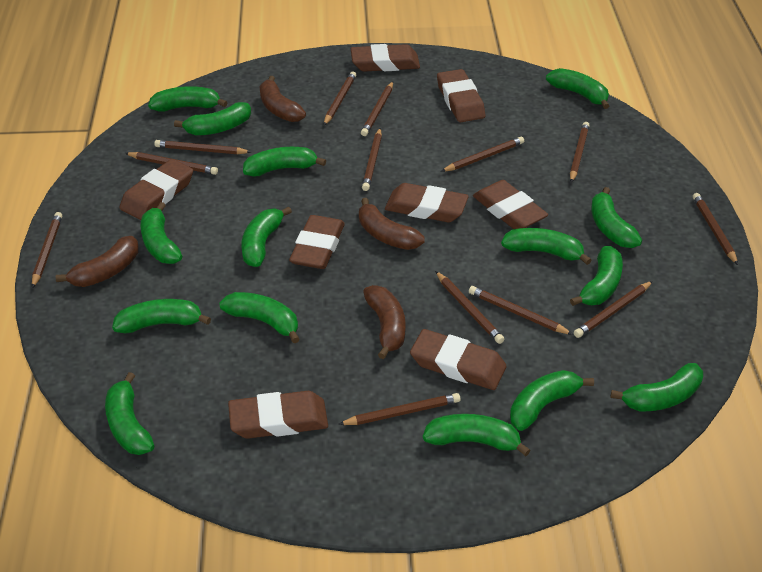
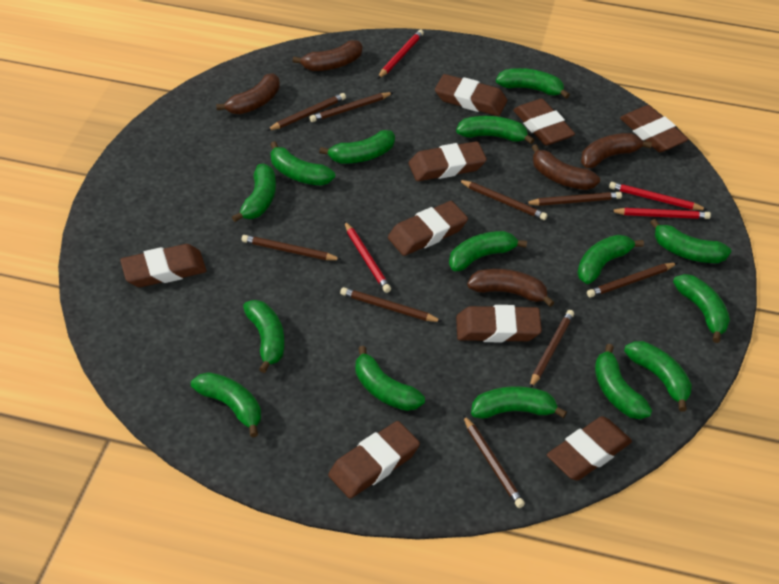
brown banana: [55,236,139,287] [259,76,306,122] [359,198,425,250] [363,285,406,359] = 4 -> [216,73,280,114] [293,40,363,71] [467,269,555,307] [532,144,600,190] [581,133,652,168] = 5
brown eraser: [119,159,193,220] [228,391,328,439] [289,215,345,269] [351,44,420,72] [385,183,469,222] [410,329,506,390] [437,69,485,122] [473,180,548,229] = 8 -> [120,244,207,287] [328,421,420,499] [388,201,468,256] [409,141,487,181] [435,74,507,116] [456,305,542,342] [513,99,575,146] [547,416,632,481] [620,105,689,152] = 9
brown pencil: [32,212,62,288] [125,152,218,175] [154,140,251,154] [324,71,356,125] [338,393,461,425] [361,82,393,136] [362,128,382,191] [435,271,504,344] [441,137,524,172] [469,286,573,335] [570,122,590,183] [574,281,653,338] [693,193,738,265] = 13 -> [242,235,342,260] [266,93,346,131] [309,92,394,122] [340,287,443,322] [459,180,548,220] [463,415,525,508] [525,192,622,206] [530,310,574,388] [587,263,677,297] = 9
red pencil: none = 0 -> [344,221,391,293] [378,30,424,79] [609,182,708,210] [610,208,711,219] = 4

